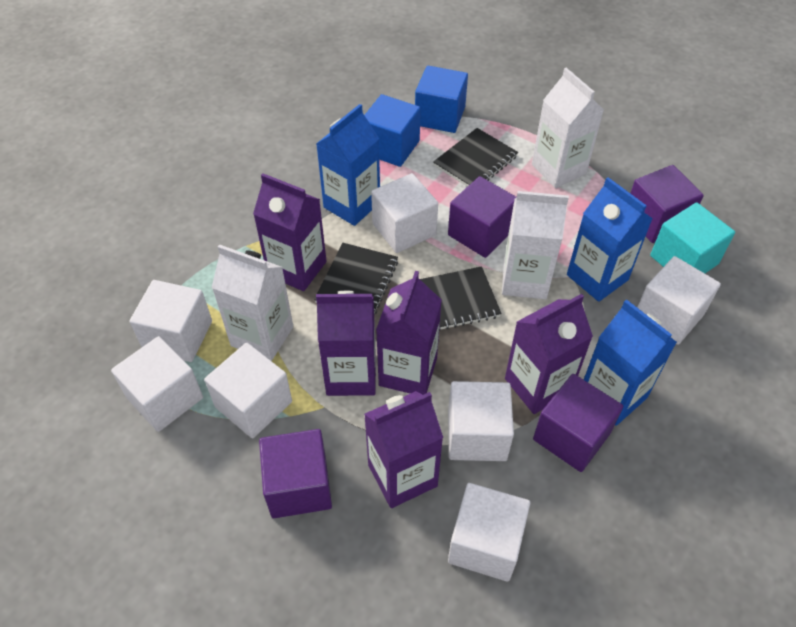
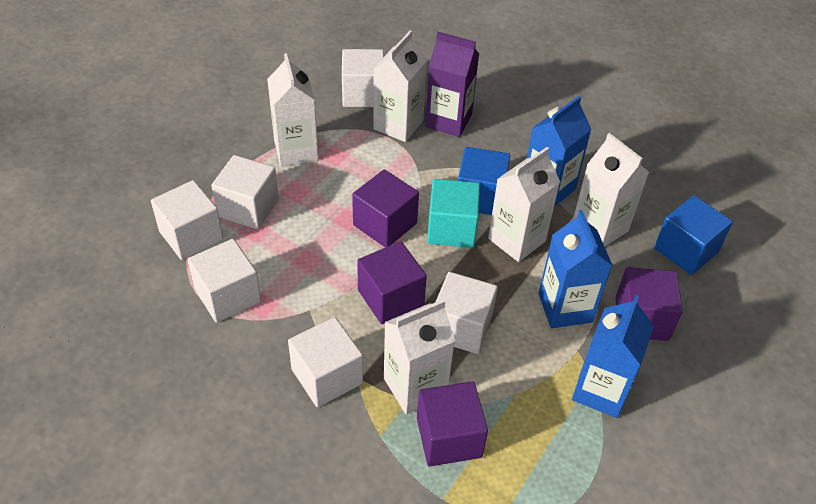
black notebook: [314,243,398,314] [420,266,502,331] [433,128,518,187] = 3 -> none = 0
purple carton: [253,173,326,291] [316,291,376,396] [364,391,443,508] [376,271,442,395] [505,294,593,414] = 5 -> [425,32,479,137] = 1
white carton: [212,244,293,361] [502,191,569,299] [532,68,604,188] = 3 -> [267,53,319,166] [373,31,427,142] [384,299,455,415] [488,147,560,262] [573,133,649,247] = 5
white cube: [111,336,203,432] [129,280,212,362] [204,343,292,438] [371,173,438,253] [448,381,514,461] [448,483,530,582] [637,256,721,345] = 7 -> [151,180,223,260] [188,239,261,323] [211,155,279,229] [288,317,363,407] [342,49,384,107] [436,272,498,354] = 6

